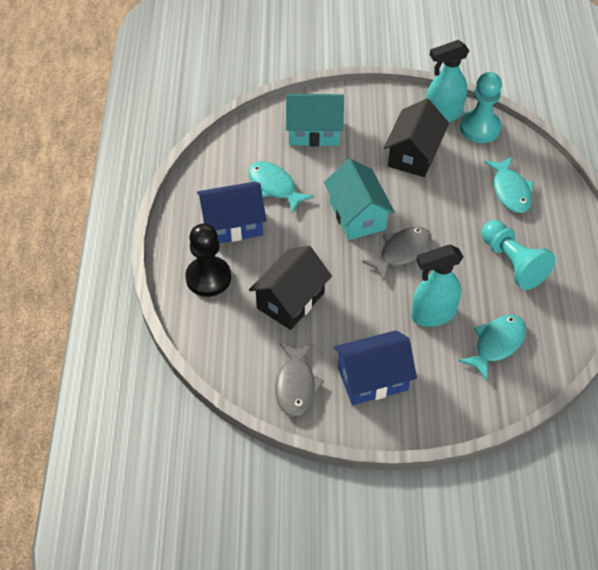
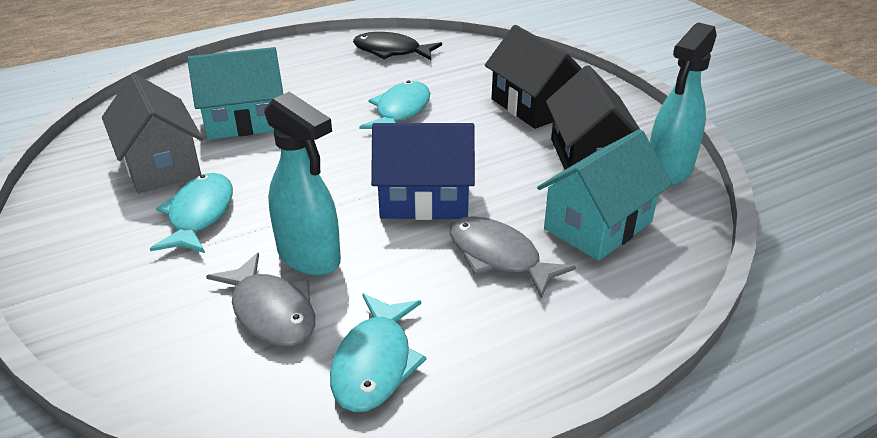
black fish: none = 0 -> [353,32,442,60] = 1
black pawn: [185,224,231,297] = 1 -> none = 0
blue house: [197,182,266,243] [334,330,417,405] = 2 -> [371,123,475,220] = 1
grey house: none = 0 -> [102,73,203,193] = 1
turquoise pawn: [460,72,502,143] [482,220,556,290] = 2 -> none = 0

